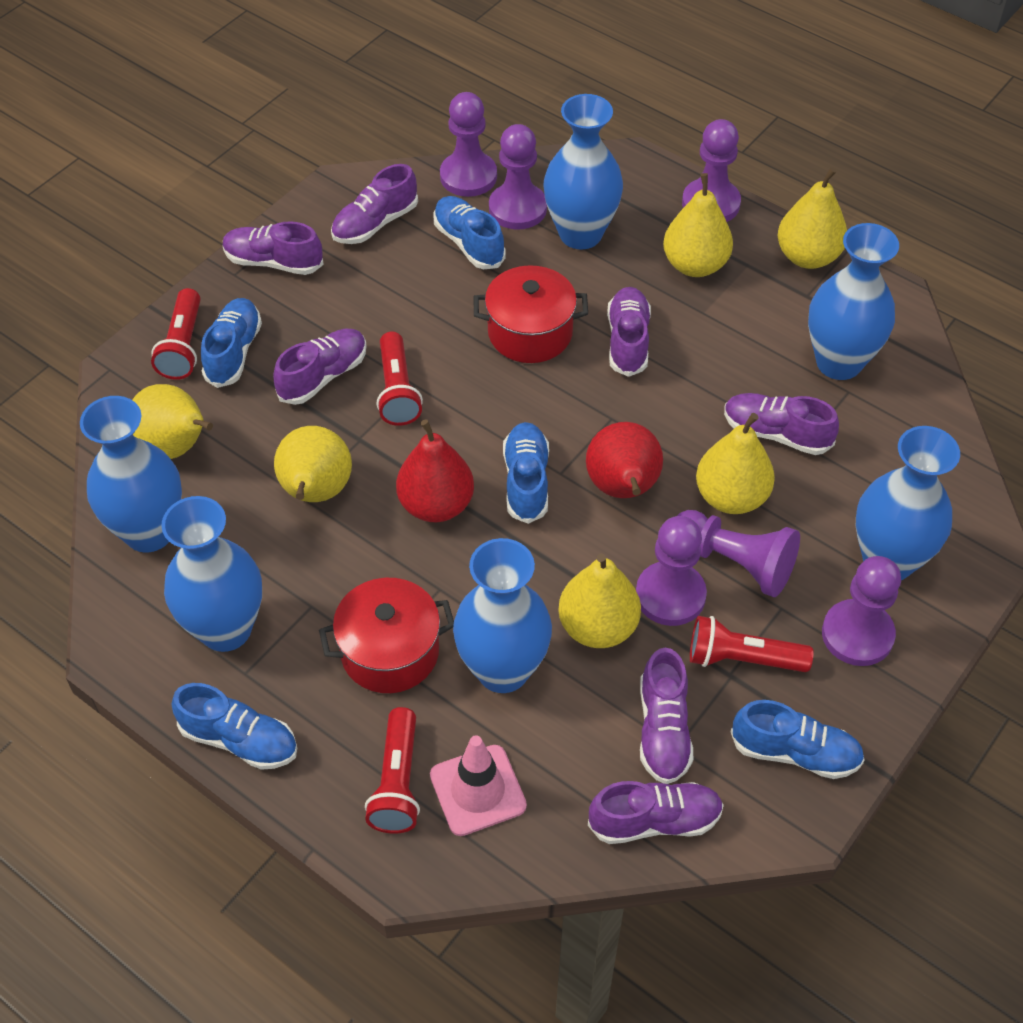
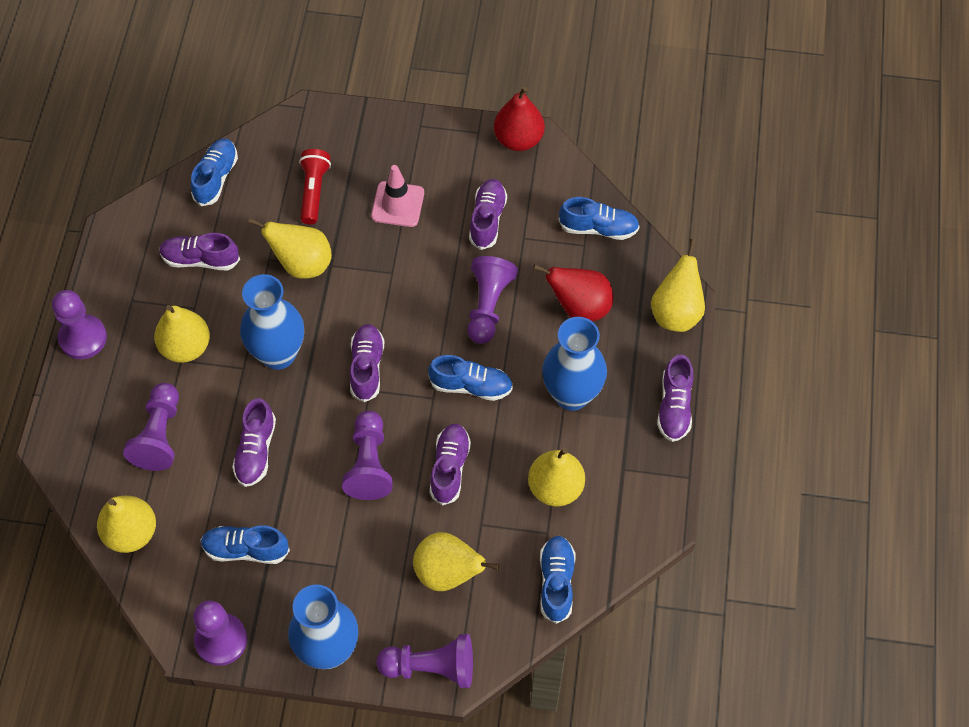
blue vase: [80,396,182,552] [161,496,262,652] [453,538,552,693] [543,94,623,249] [808,223,899,380] [856,426,960,580] = 6 -> [240,274,304,370] [288,584,358,669] [542,317,607,411] = 3
purple shoe: [223,221,324,275] [273,329,367,405] [331,164,418,244] [588,781,724,844] [607,287,651,377] [640,648,693,784] [724,393,839,455] = 7 -> [159,233,240,270] [232,398,276,487] [349,324,384,402] [429,424,471,506] [469,179,507,250] [657,355,694,442] = 6
red flashlight: [151,288,201,380] [365,707,420,834] [377,332,423,426] [690,616,814,672] = 4 -> [299,149,331,224] = 1
red pot: [319,578,454,693] [474,265,588,363] = 2 -> none = 0

